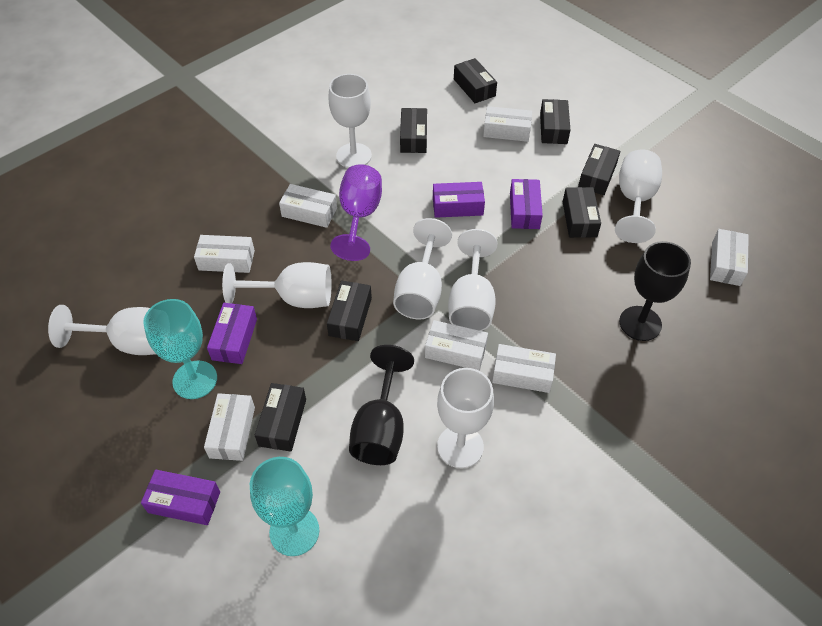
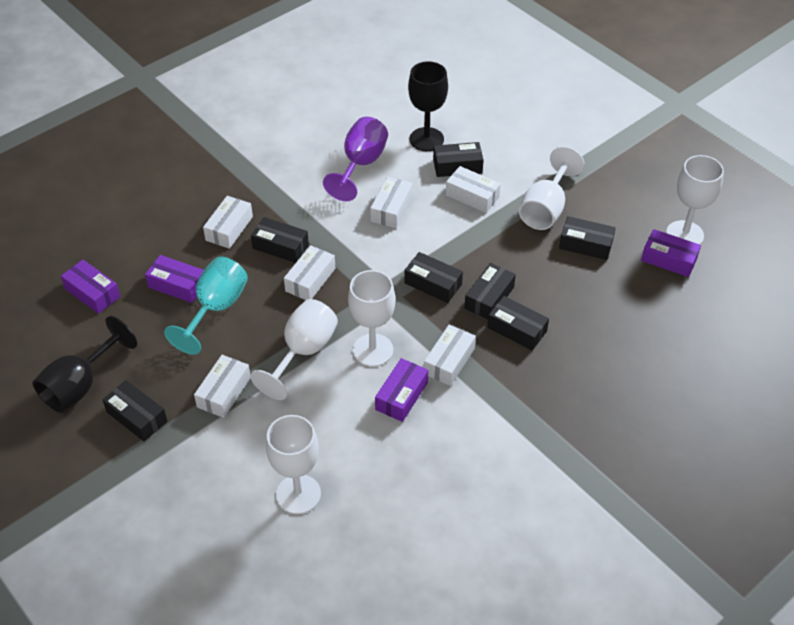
turquoise goblet: [143,299,217,399] [250,457,319,556] = 2 -> [164,257,248,355] = 1
white box: [194,235,255,273] [204,393,255,461] [279,184,337,228] [425,320,488,371] [483,106,532,142] [492,344,556,393] [710,229,749,286] = 7 -> [194,355,251,418] [203,196,253,249] [284,245,335,300] [370,177,413,228] [424,324,476,386] [446,166,501,213] = 6
white goblet: [48,305,156,355] [222,262,331,308] [328,74,372,168] [393,218,452,319] [437,368,494,468] [448,229,498,331] [615,150,662,243] = 7 -> [250,299,338,400] [266,415,321,514] [348,270,395,367] [519,146,585,230] [666,155,724,244] = 5

